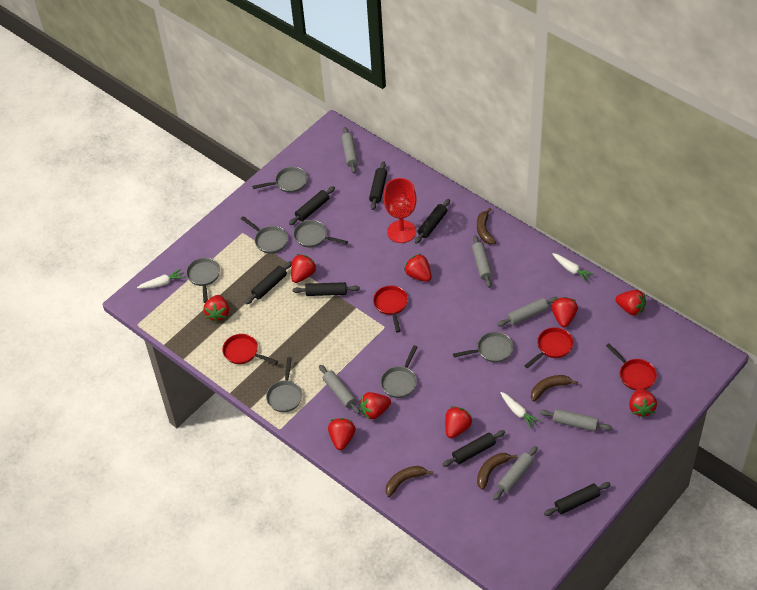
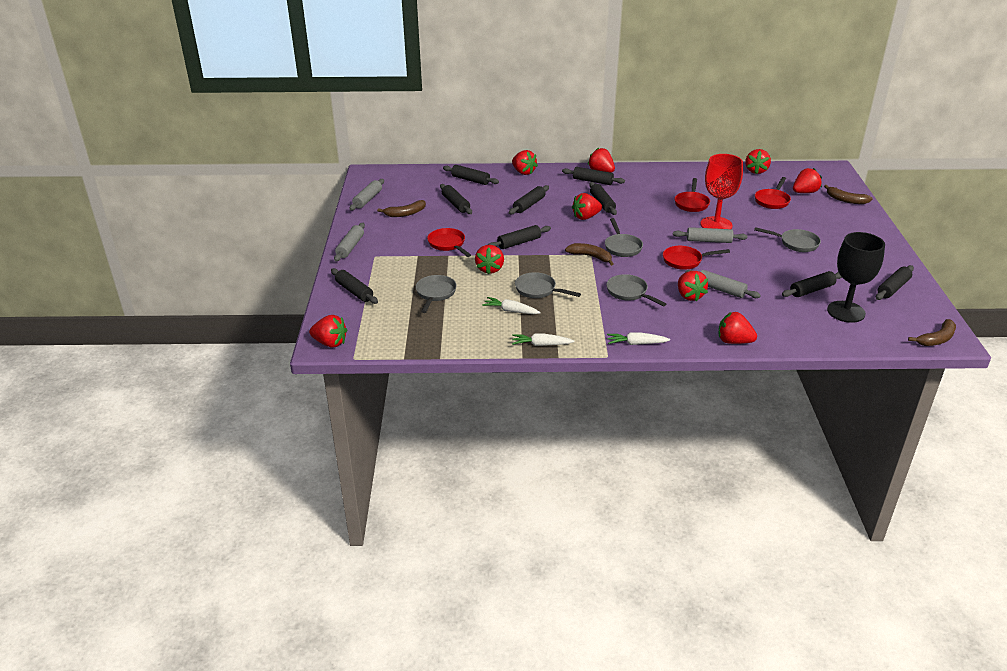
black goblet: none = 0 -> [827,232,885,323] = 1
black rolling pin: [245,261,292,304] [289,186,335,225] [292,282,360,296] [369,161,387,210] [415,199,450,244] [442,430,505,467] [544,482,611,516] = 7 -> [331,268,378,304] [440,184,472,214] [443,165,499,185] [488,225,551,249] [509,185,549,214] [562,167,625,185] [589,182,617,215] [782,271,842,297] [876,265,914,300] = 9
grey pan: [186,258,220,303] [241,216,288,254] [252,167,307,193] [266,357,302,412] [293,220,348,248] [380,345,417,398] [453,332,513,362] = 7 -> [416,275,457,313] [515,272,581,298] [605,218,643,257] [606,274,666,306] [754,227,821,252] = 5
grey rolling pin: [319,365,360,414] [341,127,358,173] [472,235,492,288] [493,446,538,500] [498,297,557,326] [540,409,612,431] = 6 -> [334,223,365,261] [350,179,384,210] [673,227,748,243] [685,270,761,298] = 4

